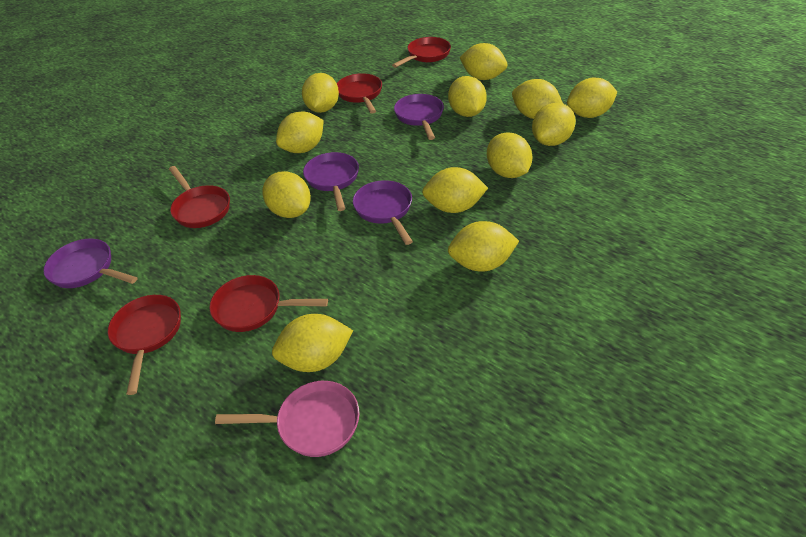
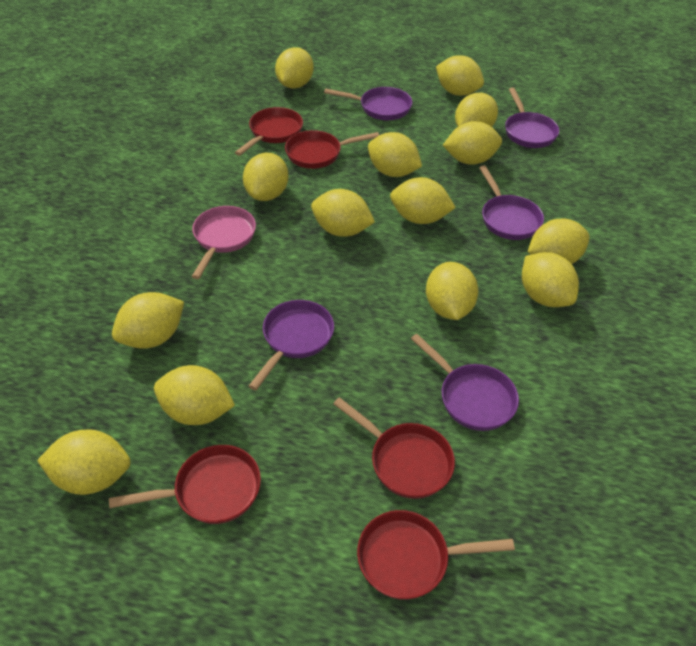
purple pan: [43,239,138,288] [303,152,359,211] [353,180,413,245] [394,94,444,140] = 4 -> [249,300,334,390] [324,87,412,120] [411,334,519,431] [479,166,544,240] [505,88,559,148] = 5
yellow lemon: [262,171,311,218] [272,314,353,372] [276,112,324,153] [302,73,339,113] [422,167,488,213] [448,76,487,117] [448,221,519,272] [460,43,508,80] [487,132,533,178] [512,79,563,119] [532,103,576,146] [567,78,617,118] = 12 -> [37,429,130,495] [112,292,184,349] [154,365,235,425] [243,152,288,201] [275,47,314,89] [311,189,375,237] [368,132,422,177] [390,177,456,224] [426,262,478,320] [436,55,484,96] [443,121,502,165] [455,93,498,127] [522,252,579,307] [528,219,590,264] = 14

